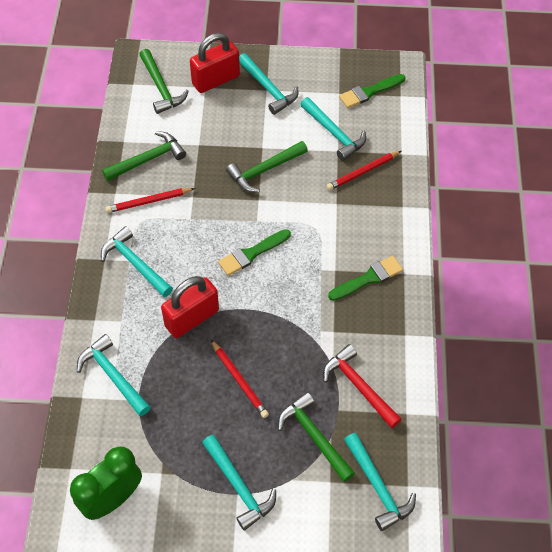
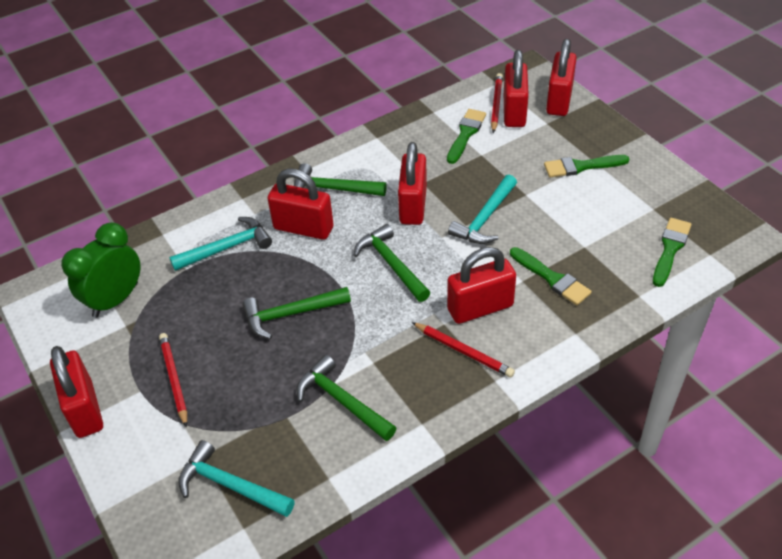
green brush: [218,229,291,276] [328,256,403,301] [339,74,405,108] = 3 -> [447,109,486,164] [510,247,592,305] [544,155,630,177] [653,218,692,287] = 4
red hammer: [323,344,401,428] = 1 -> none = 0
red padlock: [161,276,219,338] [190,33,240,93] = 2 -> [50,346,103,438] [268,169,334,240] [398,142,427,225] [447,247,516,324] [504,50,529,127] [546,39,577,116] = 6
turquoise hammer: [77,334,151,416] [101,226,173,297] [202,435,276,530] [239,53,298,115] [300,97,366,161] [344,433,416,531] = 6 -> [169,217,272,271] [178,440,295,517] [448,175,517,244] = 3

